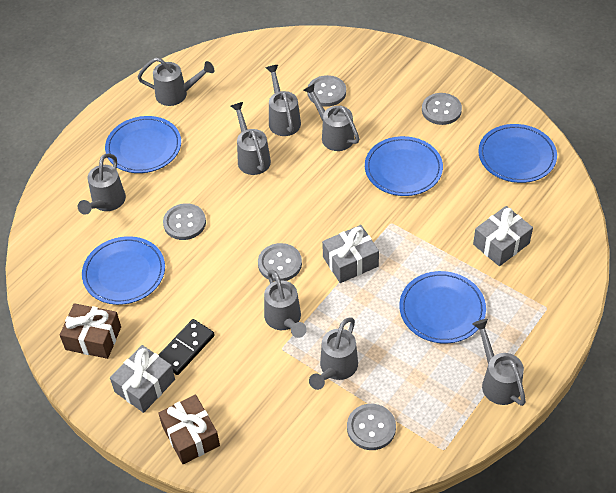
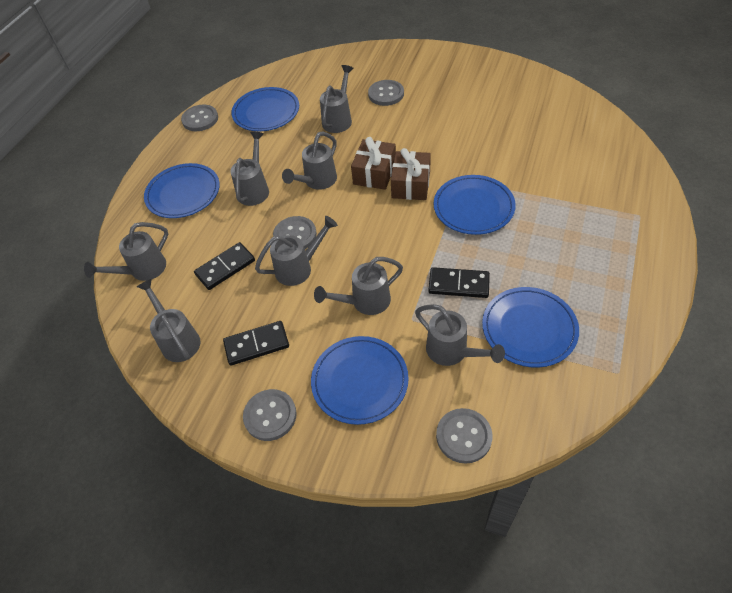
black domino: [159,319,215,375] = 1 -> [194,242,255,290] [223,321,289,366] [428,267,490,298] = 3
grey gift: [110,345,175,413] [322,225,379,283] [473,206,533,266] = 3 -> none = 0

